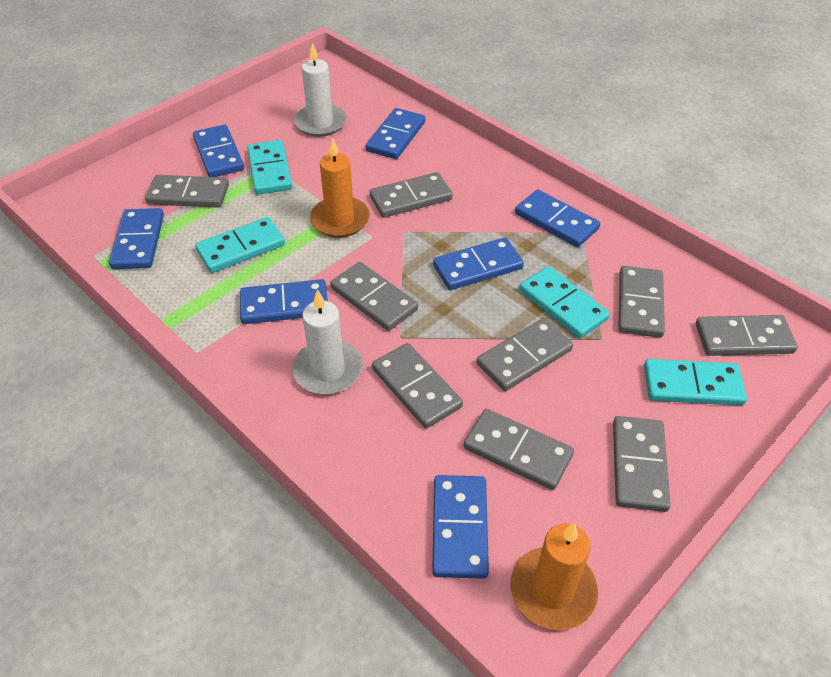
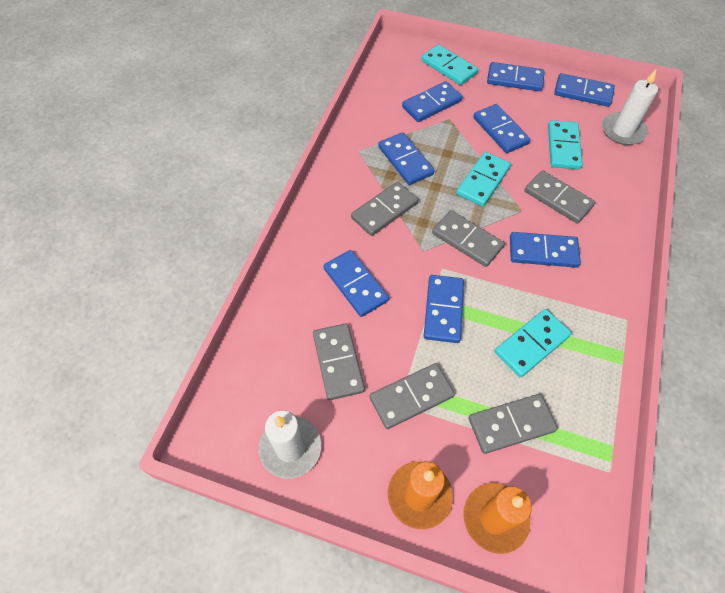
blue domino: [109,208,164,269] [193,125,244,177] [240,279,328,324] [366,108,425,159] [432,475,489,579] [433,238,524,290] [515,190,600,247] = 7 -> [323,250,389,317] [378,132,434,185] [402,81,463,122] [424,275,464,343] [473,104,531,153] [487,62,545,91] [510,232,581,268] [554,73,615,107] = 8
grey domino: [145,175,229,208] [330,262,418,331] [370,172,453,218] [372,343,463,429] [464,409,574,490] [477,318,573,391] [613,416,671,512] [618,266,665,338] [696,315,798,356] = 9 -> [313,323,365,400] [351,182,418,236] [370,363,455,429] [432,210,505,267] [469,394,558,454] [525,170,595,223] = 6

